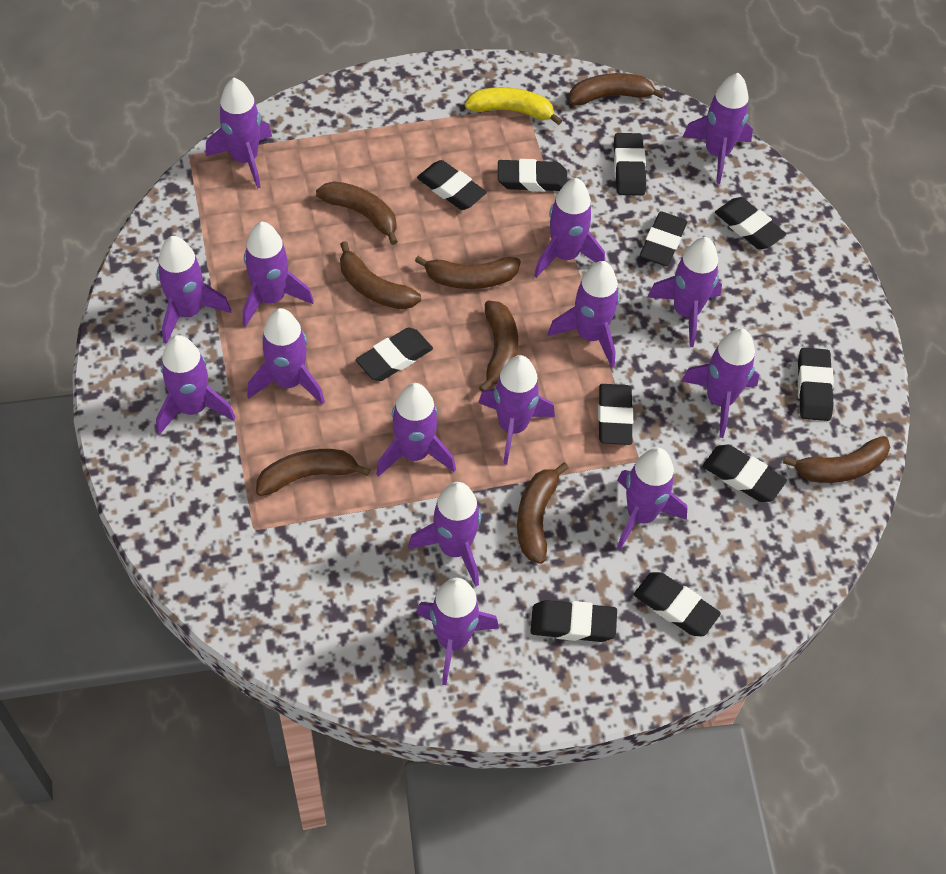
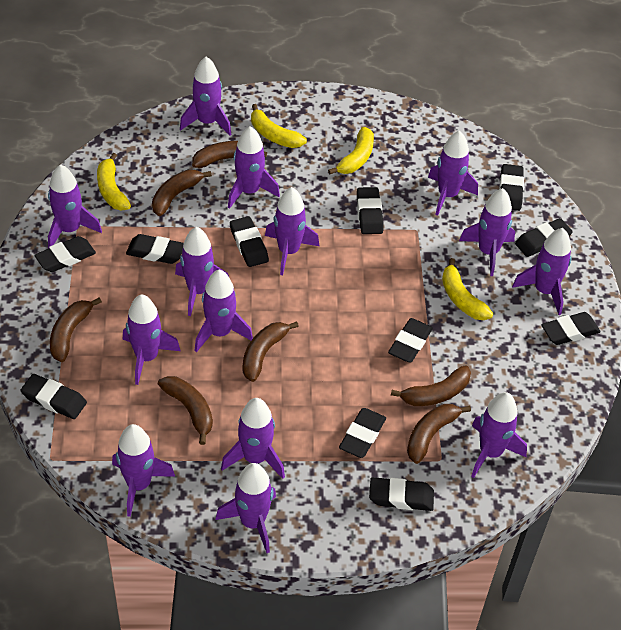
brown banana: [256,449,370,496] [316,181,398,245] [340,241,421,309] [415,256,521,289] [479,301,518,392] [517,462,569,564] [569,73,665,105] [783,436,890,483] = 8 -> [50,298,102,362] [152,170,212,216] [158,376,213,445] [192,141,267,168] [243,322,299,382] [391,365,471,406] [407,404,471,464] = 7
purple rocket: [156,335,235,435] [157,236,231,344] [205,78,272,189] [243,222,314,327] [247,308,325,405] [376,383,456,477] [408,482,481,587] [416,578,499,685] [478,355,555,465] [534,178,605,278] [548,261,620,368] [617,448,687,550] [648,237,722,347] [681,328,759,438] [682,73,753,184] = 15 -> [48,164,102,249] [112,424,175,517] [123,294,181,385] [175,227,229,316] [180,57,232,135] [195,269,253,353] [215,463,276,553] [221,398,285,479] [228,126,280,209] [265,187,319,275] [428,130,478,216] [459,188,515,276] [471,392,527,478] [512,228,571,315] = 14
yellow banana: [465,87,562,125] = 1 -> [97,153,131,210] [251,104,307,148] [328,127,374,174] [442,258,493,320] = 4

